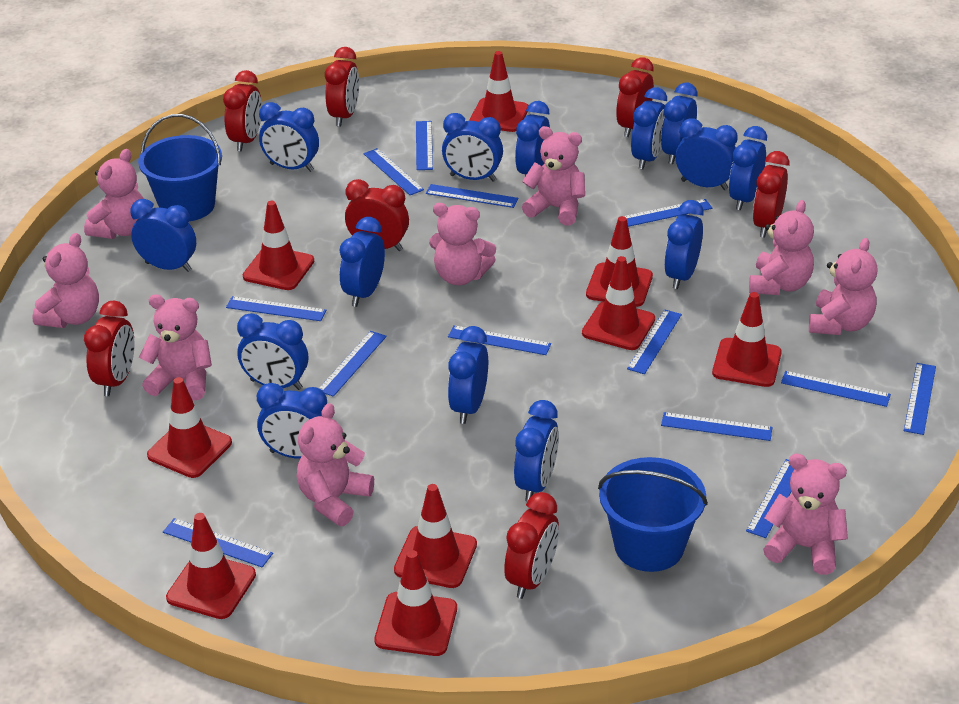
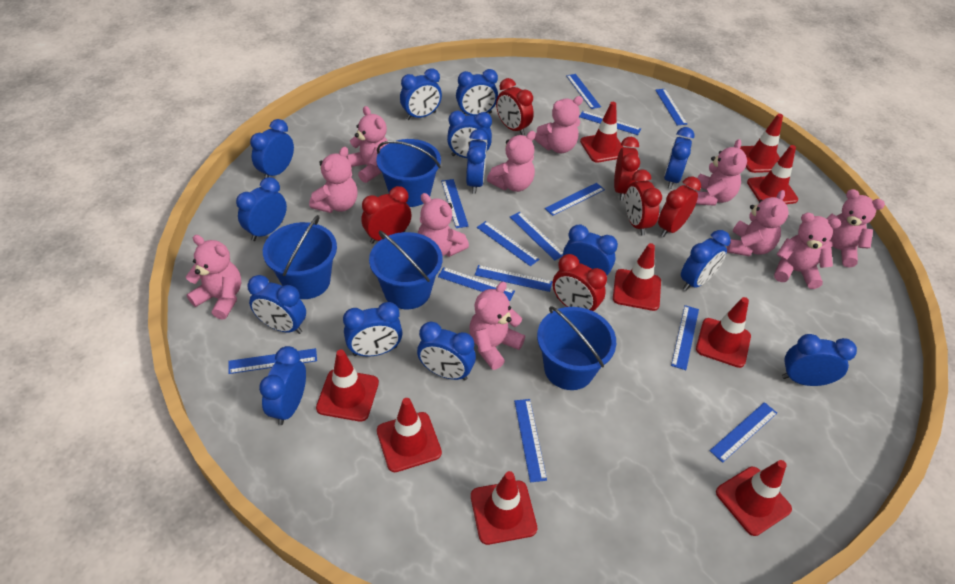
blue bucket: [138,114,222,221] [598,457,708,572] = 2 -> [263,215,337,299] [369,231,442,309] [376,139,441,207] [537,306,616,390] = 4
pink teddy bear: [32,233,99,328] [84,149,144,239] [139,294,212,400] [297,403,374,526] [429,203,496,285] [522,126,585,226] [749,200,814,295] [763,454,848,575] [809,238,878,335] = 9 -> [186,235,241,320] [309,147,358,213] [347,106,389,183] [418,193,469,257] [469,281,525,370] [487,131,536,192] [534,96,583,153] [696,139,747,206] [727,190,789,257] [774,212,841,289] [823,189,885,268] = 11
red clock: [84,301,134,396] [223,70,262,151] [325,47,359,127] [345,179,409,251] [504,492,559,599] [616,57,654,137] [753,151,789,238] = 7 -> [362,186,411,244] [496,78,534,135] [552,254,607,311] [614,137,640,201] [626,170,662,236] [658,176,701,237] = 6

